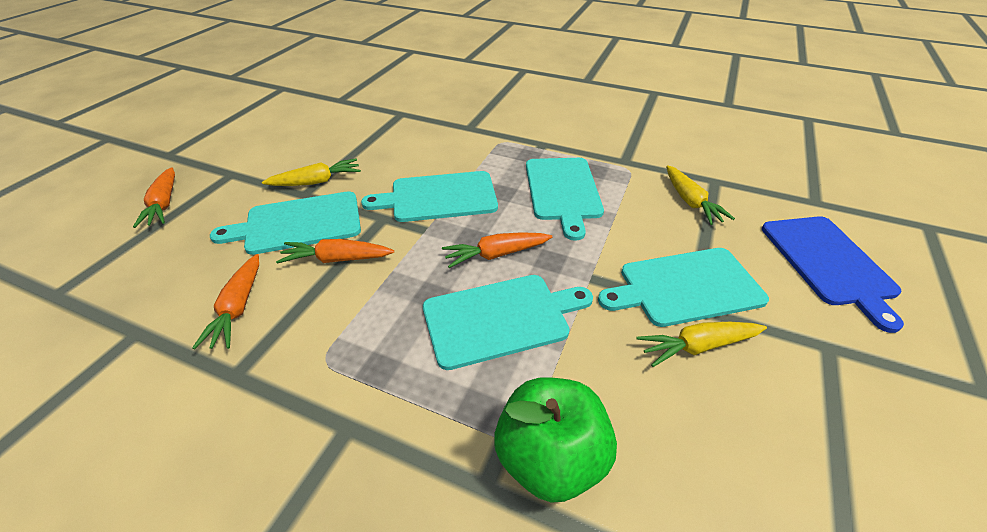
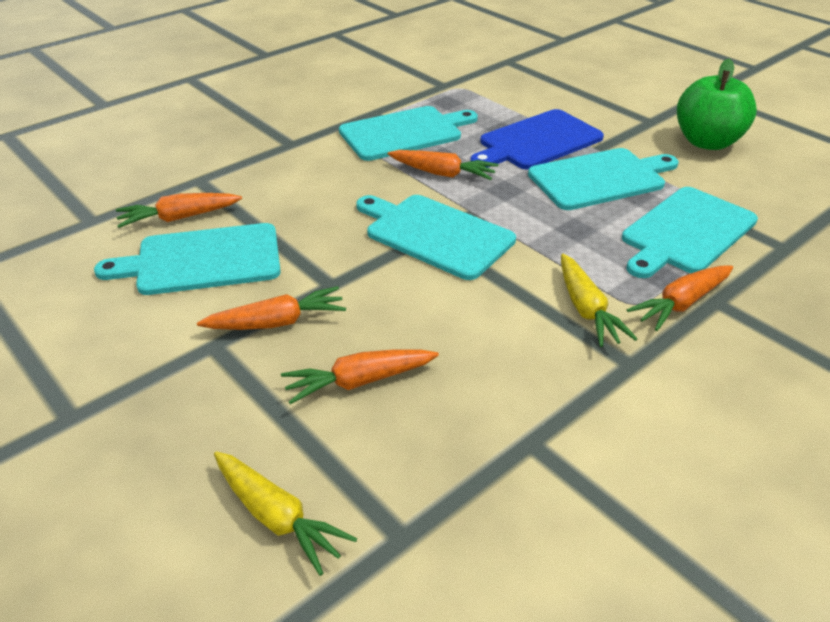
orange carrot: [133,168,175,228] [192,254,259,349] [276,239,394,264] [442,232,552,268] = 4 -> [116,193,242,228] [197,286,346,330] [281,349,439,404] [388,150,499,180] [627,266,733,331] = 5
yellow carrot: [262,158,361,186] [636,322,767,367] [666,165,735,225] = 3 -> [214,452,357,576] [561,254,637,347] = 2

